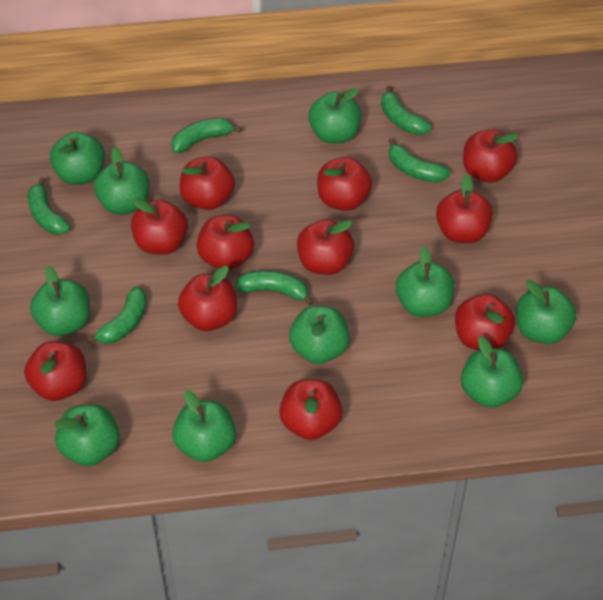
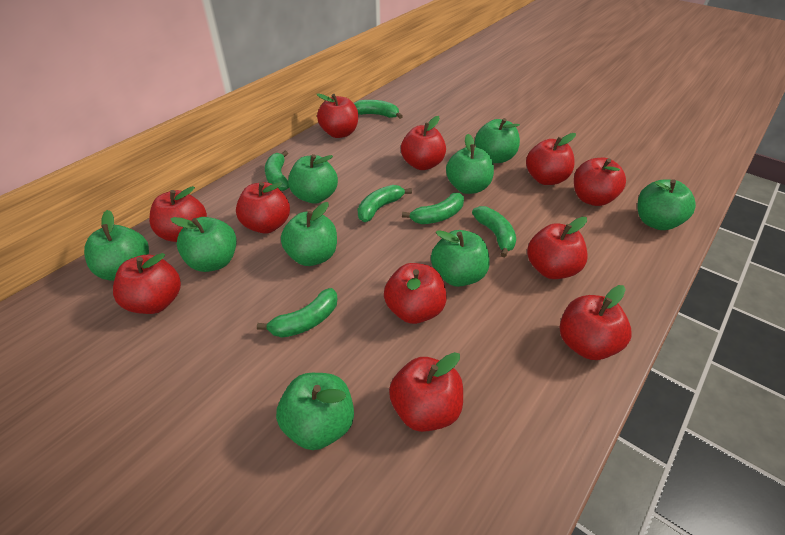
green apple: [30,266,90,336] [50,132,105,185] [54,404,120,466] [94,147,149,215] [172,390,236,462] [289,306,349,364] [308,88,362,144] [396,246,454,317] [461,336,523,408] [516,280,576,344] = 10 -> [84,210,149,281] [170,217,237,272] [276,373,354,450] [281,202,337,266] [288,154,338,204] [431,230,490,287] [446,134,494,194] [475,118,520,163] [637,179,696,230] = 9

